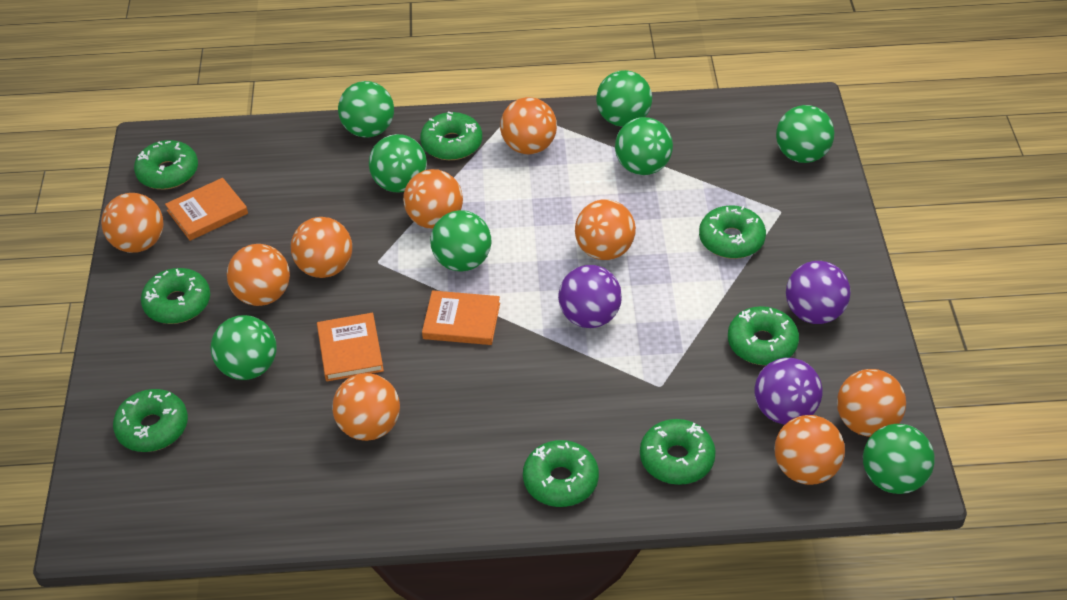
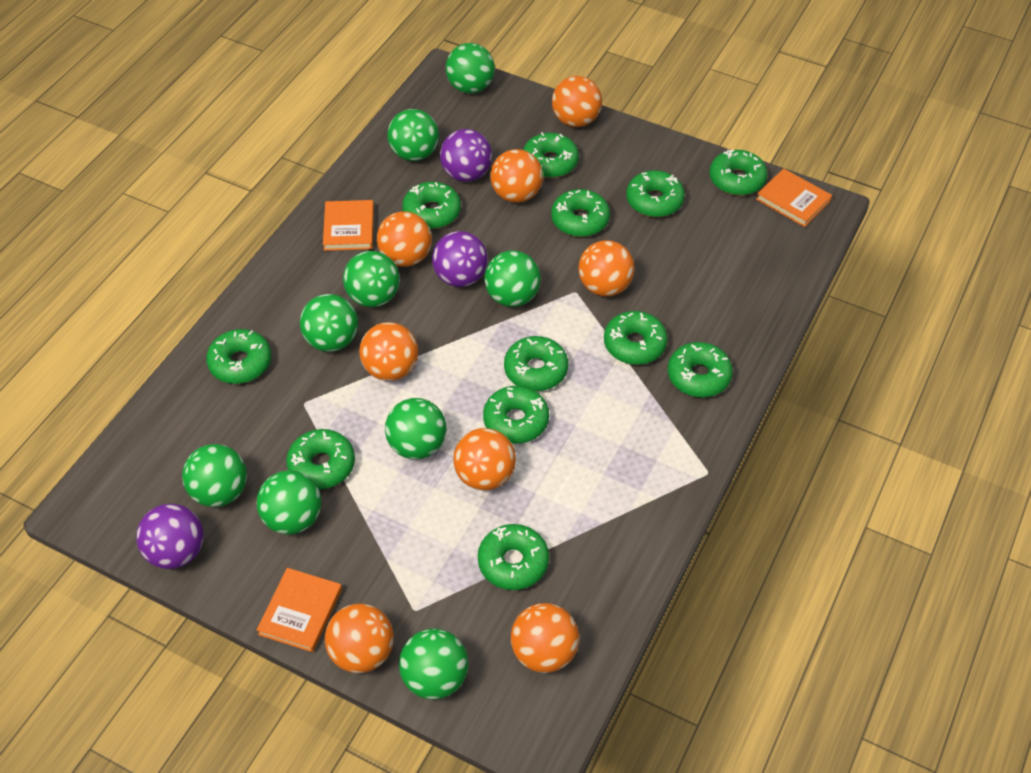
green ball: [211,315,276,380] [338,81,394,138] [369,134,427,193] [430,210,491,272] [596,70,652,127] [615,117,673,175] [776,105,834,163] [863,424,935,494] = 8 -> [182,444,247,507] [257,470,321,535] [300,294,358,352] [343,251,400,307] [385,398,447,459] [387,109,439,161] [399,628,469,700] [446,43,495,93] [484,250,541,307] = 9
green donut: [113,389,188,452] [134,140,198,189] [141,268,210,324] [420,112,482,160] [523,440,599,507] [640,419,716,485] [699,205,766,259] [728,306,799,365] = 8 -> [206,329,271,384] [286,429,355,490] [402,182,461,229] [478,524,549,590] [483,386,549,443] [504,336,568,391] [523,132,579,178] [551,189,610,237] [604,311,667,365] [626,170,685,217] [668,342,733,398] [709,150,768,195] = 12
orange ball: [101,193,163,253] [227,244,290,306] [291,217,352,278] [332,373,400,441] [403,169,463,229] [500,97,557,154] [575,199,636,260] [774,415,845,485] [837,369,906,437] = 9 -> [325,603,394,673] [359,322,418,381] [377,212,432,267] [453,428,516,490] [490,149,543,203] [511,603,579,673] [552,76,602,127] [578,240,635,297] = 8

